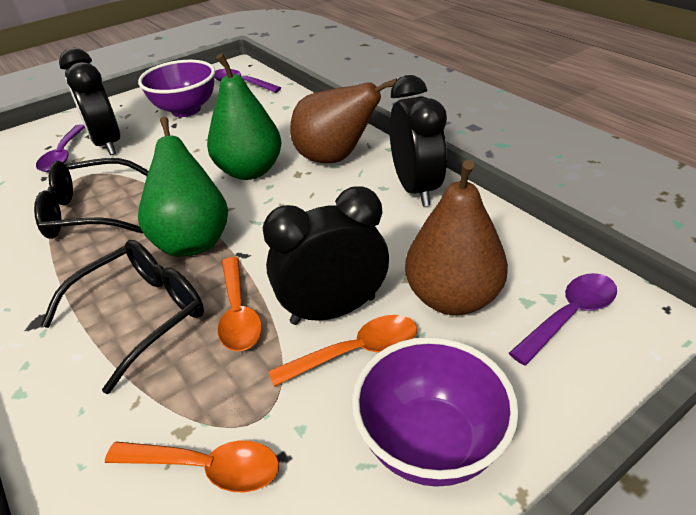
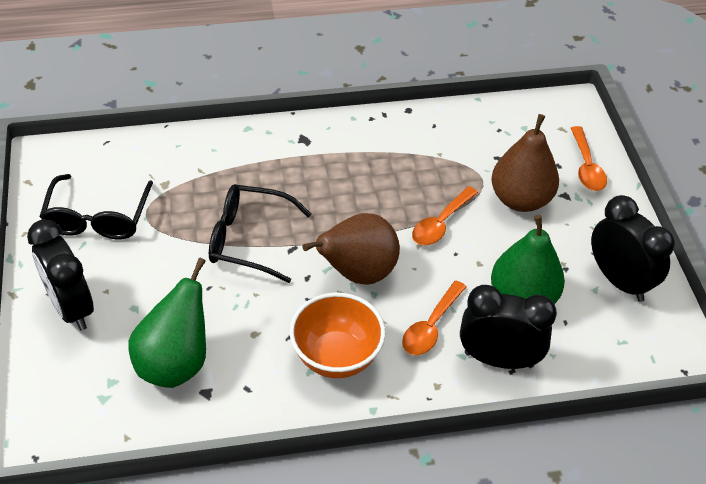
orange bowl: none = 0 -> [290,293,385,378] = 1
purple bowl: [138,60,215,117] [352,337,519,487] = 2 -> none = 0
purple spoon: [36,124,85,172] [215,69,281,93] [509,273,617,366] = 3 -> none = 0

